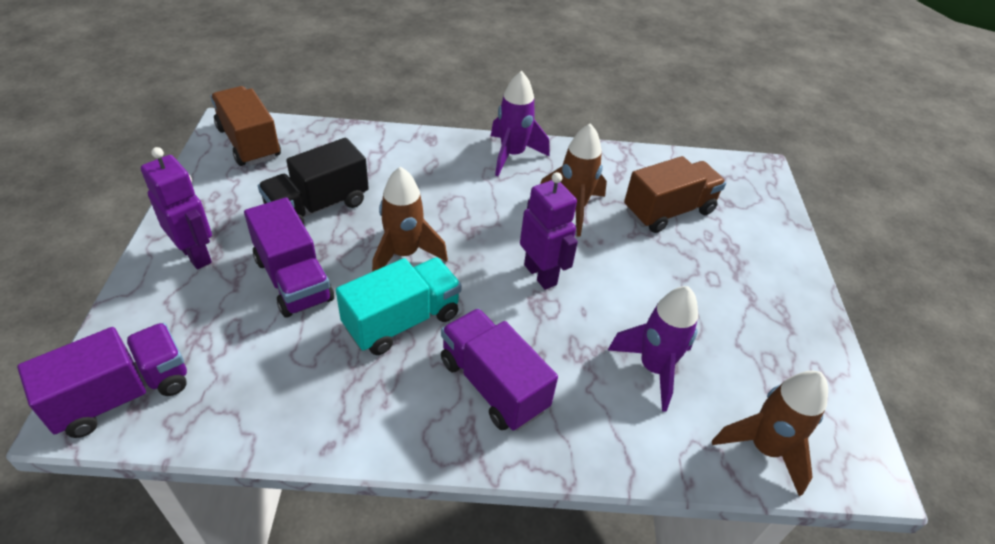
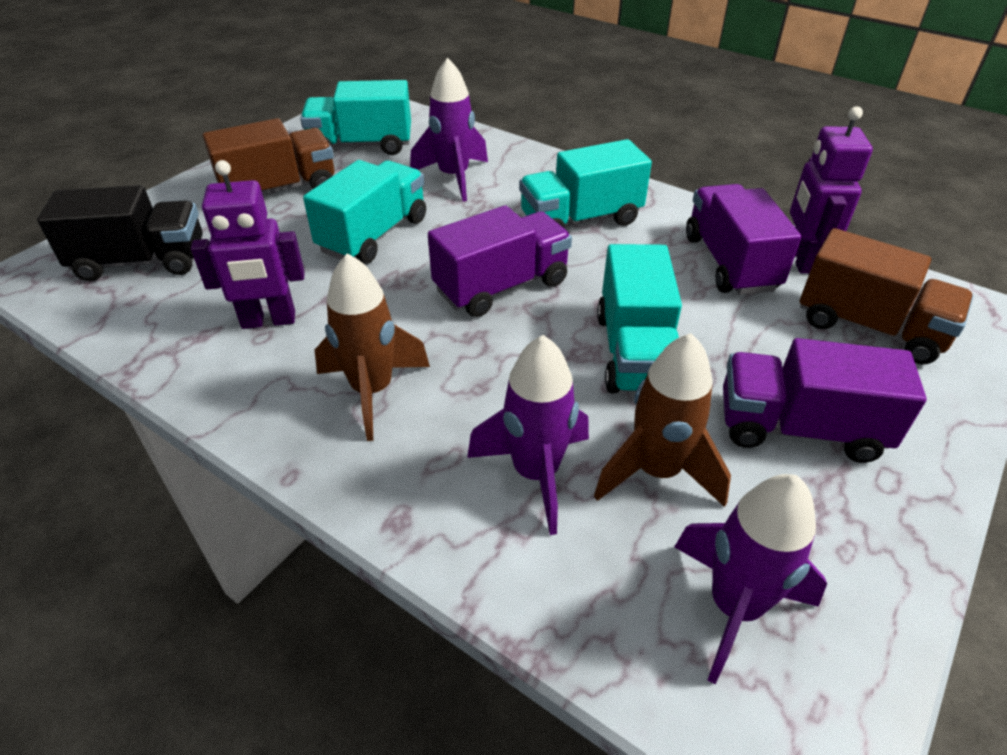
brown rocket: [372,167,448,272] [540,123,607,237] [712,371,828,496] = 3 -> [315,253,430,441] [594,333,731,507] = 2
purple rocket: [491,71,549,176] [608,286,698,411] = 2 -> [410,58,488,201] [467,335,589,535] [675,474,827,684] = 3
turquoise truck: [336,257,462,355] = 1 -> [300,80,411,155] [303,160,426,264] [519,139,652,229] [597,244,682,394] = 4

